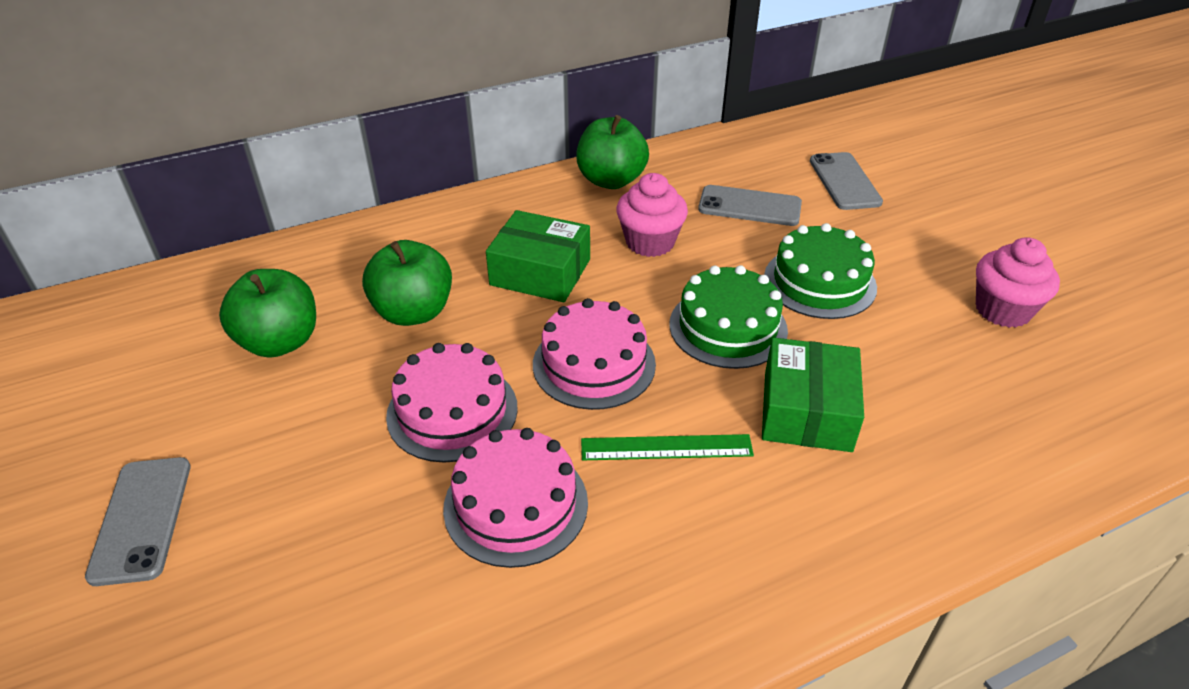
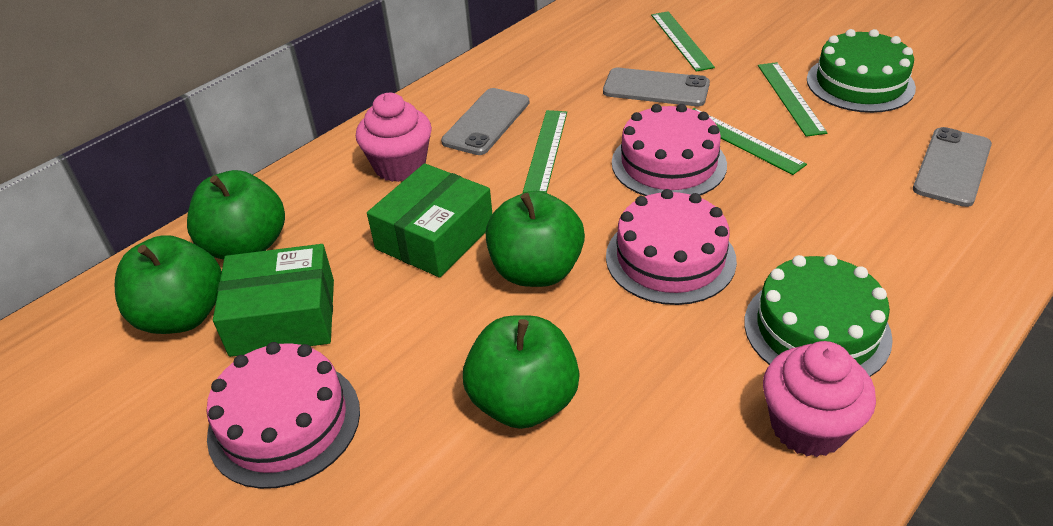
green apple: [219,269,316,358] [362,240,452,326] [576,115,649,189] = 3 -> [115,235,222,334] [187,170,285,260] [463,315,580,429] [486,191,585,287] = 4
green ruler: [581,434,754,460] = 1 -> [523,110,567,193] [651,11,715,72] [693,108,807,175] [758,62,828,137] = 4

